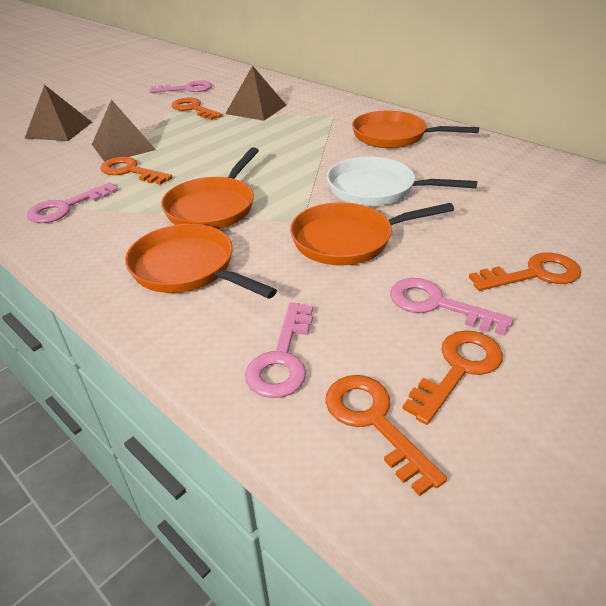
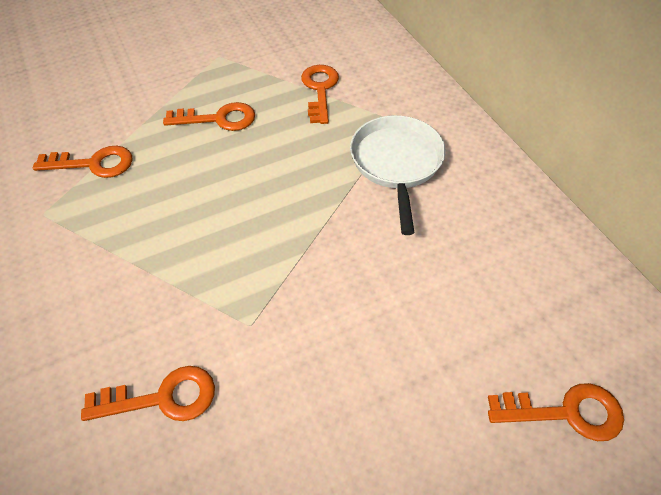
brown pyramid: [25,85,92,141] [92,99,156,162] [225,65,286,121] = 3 -> none = 0
orange pan: [125,224,277,299] [161,147,259,229] [290,202,454,265] [352,111,479,148] = 4 -> none = 0
pink key: [27,182,118,223] [149,80,212,93] [245,302,313,398] [390,278,514,336] = 4 -> none = 0

